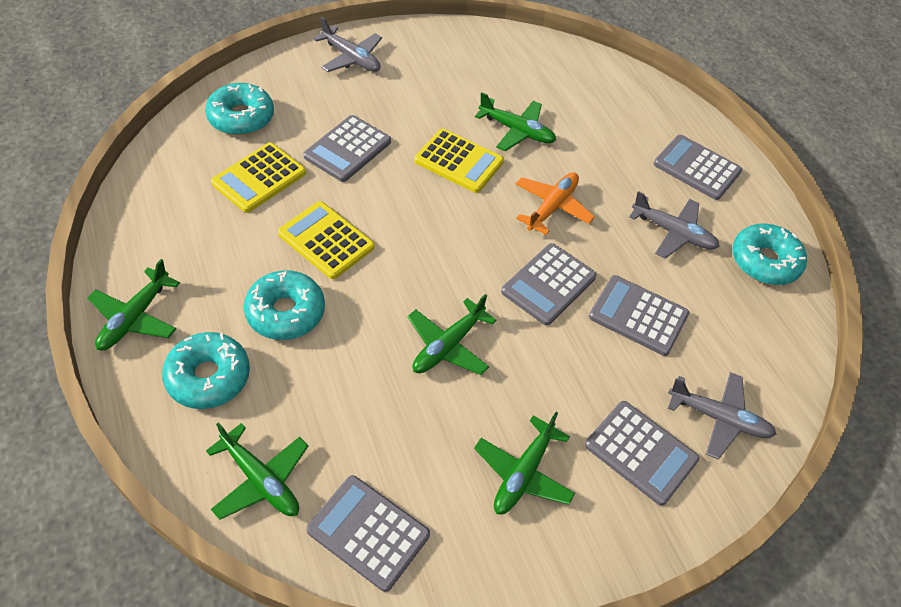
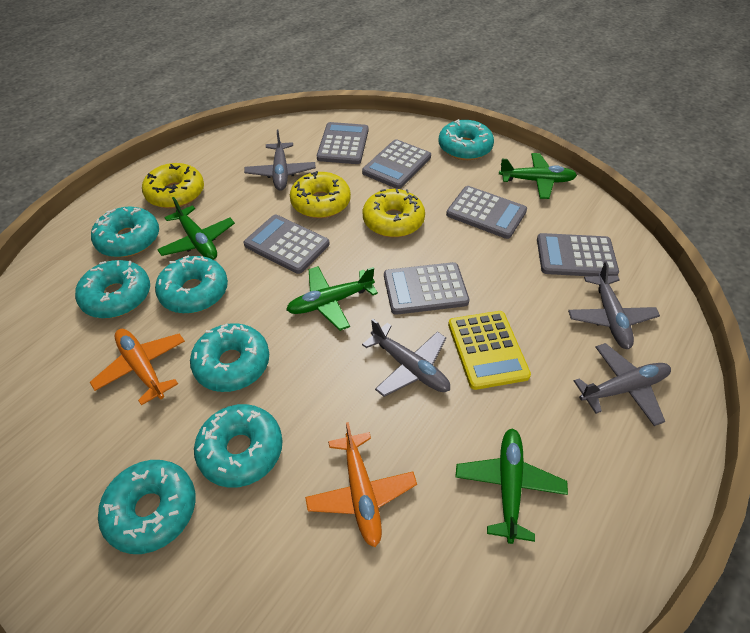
green plane: [87,259,180,350] [206,423,308,520] [408,294,496,375] [474,412,575,514] [475,92,556,151] = 5 -> [157,197,235,260] [286,266,378,331] [455,428,568,544] [499,153,577,199] = 4
grey plane: [313,17,382,72] [629,191,720,259] [668,372,777,460] = 3 -> [244,129,316,191] [362,319,450,397] [568,261,660,349] [574,343,671,426] = 4
orange plane: [516,173,595,235] = 1 -> [90,329,185,405] [305,422,417,547] = 2
turquoise donut: [162,332,250,409] [205,83,274,135] [244,270,325,340] [732,223,807,285] = 4 -> [75,260,150,318] [91,207,159,257] [98,460,196,554] [155,255,228,314] [190,323,269,392] [194,404,283,488] [439,119,494,160] = 7
yellow calculator: [211,143,306,213] [278,201,375,279] [414,129,504,193] = 3 -> [448,311,531,390] = 1
yellow donut: none = 0 -> [142,163,204,208] [290,171,351,218] [363,189,425,237] = 3

